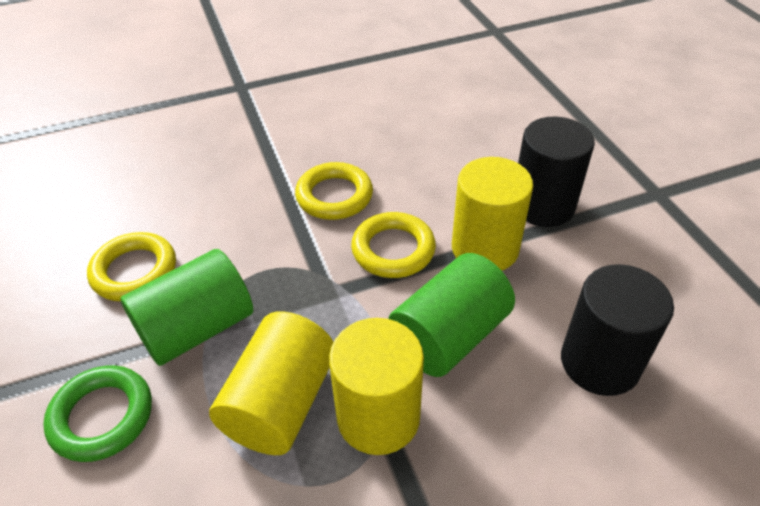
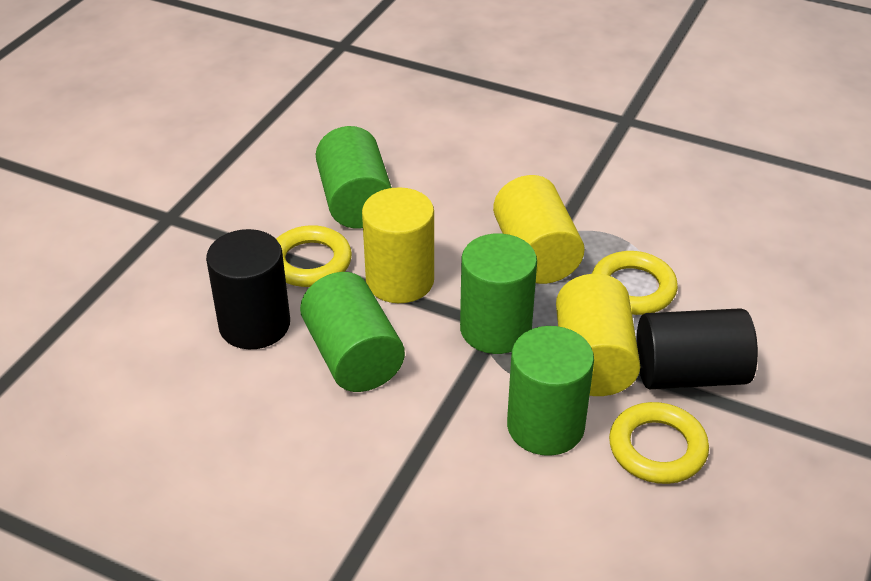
green cylinder: [120,249,253,366] [388,253,515,377] = 2 -> [300,272,405,392] [316,126,392,229] [460,233,537,354] [507,326,594,456] = 4
green ring: [43,365,152,462] = 1 -> none = 0

